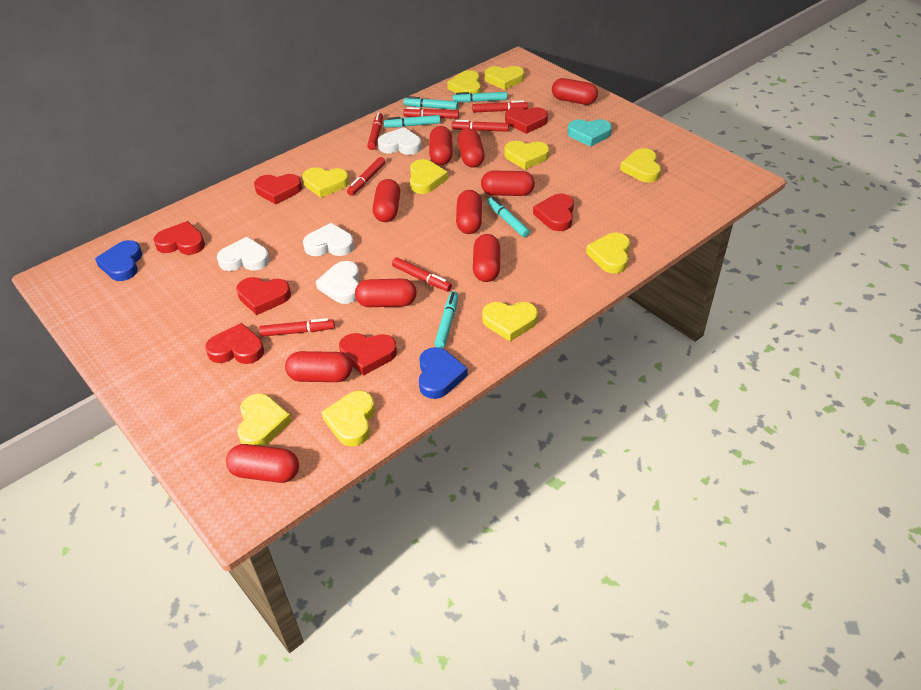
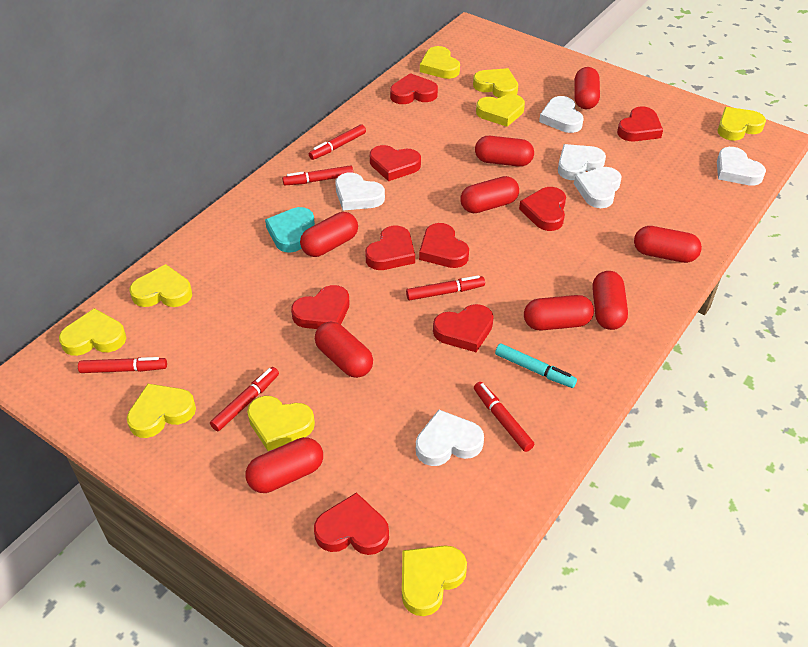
blue heart: [95,240,142,281] [419,347,468,399] = 2 -> none = 0
red capsule: [226,444,299,483] [285,351,352,382] [355,278,417,307] [373,179,400,222] [429,126,453,165] [456,190,482,234] [458,128,485,168] [473,234,500,282] [481,171,535,196] [552,78,598,105] = 10 -> [245,437,323,493] [300,212,358,257] [315,322,373,378] [460,176,519,214] [475,136,534,167] [524,295,594,331] [574,67,600,109] [592,271,628,330] [634,226,702,263] = 9
red heart: [153,221,205,255] [205,323,264,364] [236,277,291,315] [254,174,302,204] [339,333,397,376] [505,107,548,134] [533,194,574,231] = 7 -> [291,285,350,329] [314,492,389,555] [365,226,415,270] [370,145,421,181] [390,73,438,104] [419,223,469,268] [433,304,494,352] [519,187,566,231] [617,106,663,142] = 9
red marker: [259,318,335,337] [347,157,386,196] [367,112,383,150] [392,257,452,291] [403,107,459,119] [452,120,509,132] [472,100,528,112] = 7 -> [78,357,167,373] [210,367,279,431] [282,165,353,185] [309,124,366,160] [406,275,485,301] [474,382,534,452] = 6
turquoise marker: [383,115,440,128] [403,96,458,110] [434,291,459,348] [452,92,507,102] [487,197,530,238] = 5 -> [495,343,577,388] = 1
white heart: [217,237,270,271] [303,223,354,256] [316,261,360,304] [378,127,421,155] = 4 -> [335,172,385,211] [416,410,484,466] [539,96,584,133] [558,144,606,180] [574,167,621,208] [717,147,766,186] = 6
yellow heart: [237,393,292,446] [302,167,349,198] [322,391,375,446] [410,159,448,194] [447,70,481,94] [482,302,538,342] [485,66,525,90] [504,141,549,169] [586,233,630,273] [620,148,661,183] = 10 -> [59,308,126,356] [127,384,196,438] [130,264,192,307] [247,396,315,451] [402,545,467,616] [420,46,460,79] [473,68,518,98] [476,94,525,127] [718,107,766,141] = 9

